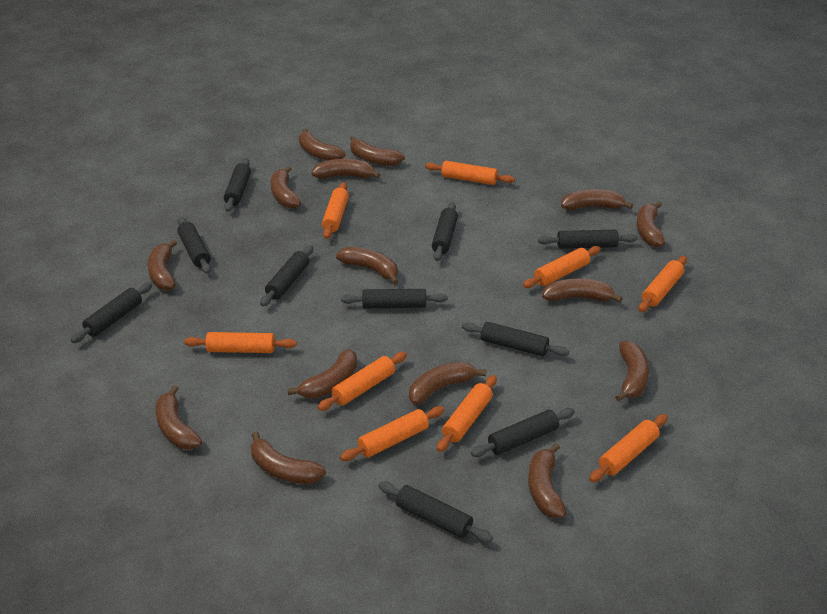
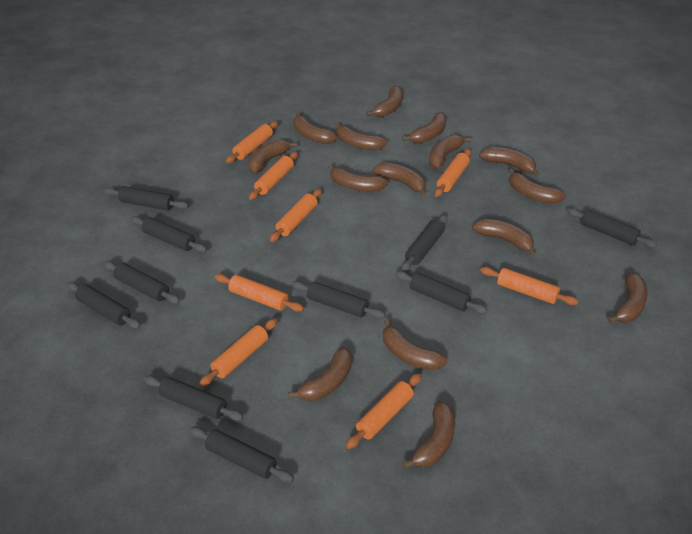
orange rolling pin: [184,332,296,353] [317,352,407,411] [322,182,349,239] [340,406,445,461] [425,161,515,185] [437,375,497,452] [523,246,601,288] [589,414,668,482] [638,256,687,312] = 9 -> [199,318,278,387] [215,274,304,312] [226,121,278,163] [249,152,298,200] [270,189,322,242] [346,373,421,449] [435,149,471,197] [480,267,578,305] = 8

